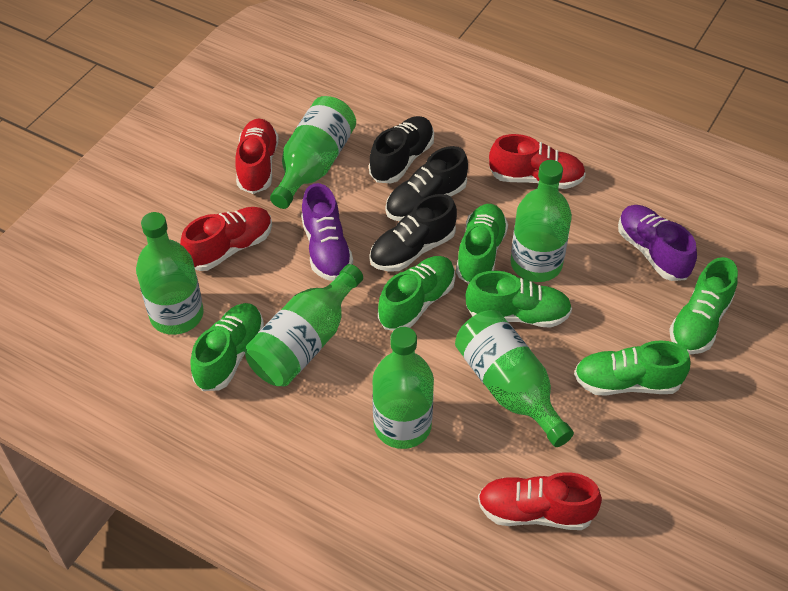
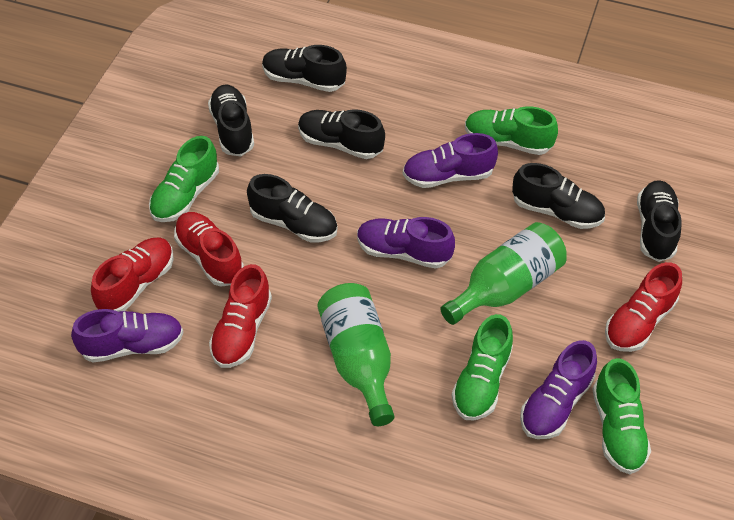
black shoe: [369,116,434,183] [369,194,457,272] [385,146,468,221] = 3 -> [208,85,254,156] [247,174,337,243] [262,45,347,92] [298,109,385,159] [512,163,605,229] [637,180,682,262] = 6
green bottle: [136,212,204,335] [245,264,363,386] [270,96,356,209] [372,327,434,449] [455,310,574,447] [510,160,572,282] = 6 -> [317,283,394,426] [440,222,567,325] = 2
green shoe: [190,303,264,391] [378,256,456,331] [456,204,508,284] [466,271,572,328] [574,340,691,396] [669,257,738,355] = 6 -> [149,136,219,222] [452,314,513,420] [465,106,558,155] [593,358,651,474] = 4
purple shoe: [301,183,353,281] [618,205,697,281] = 2 -> [71,309,184,363] [357,217,455,268] [403,133,498,188] [520,340,597,439] = 4

